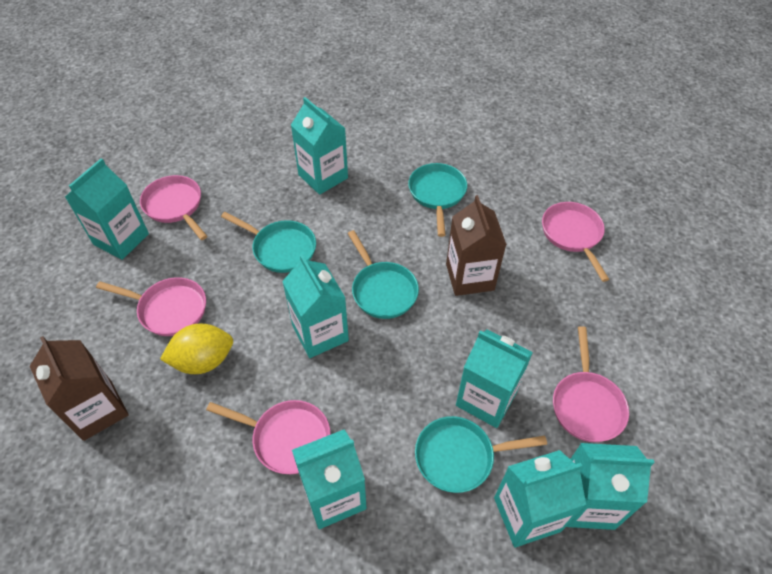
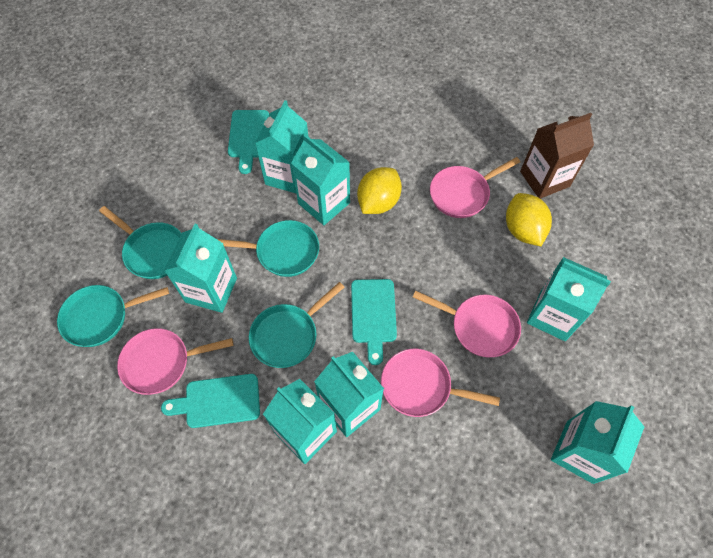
brown carton: [30,336,129,441] [446,195,507,296] = 2 -> [520,113,594,199] = 1
pink pan: [96,277,206,336] [140,175,207,240] [206,400,331,474] [542,202,609,282] [553,326,629,442] = 5 -> [117,328,234,395] [381,349,500,417] [413,291,521,357] [430,157,520,218] = 4
turquoise cutting board: none = 0 -> [161,374,260,428] [228,110,269,174] [351,279,397,365] = 3
yellow lemon: [160,324,233,374] = 1 -> [357,167,402,214] [506,193,552,246] = 2

